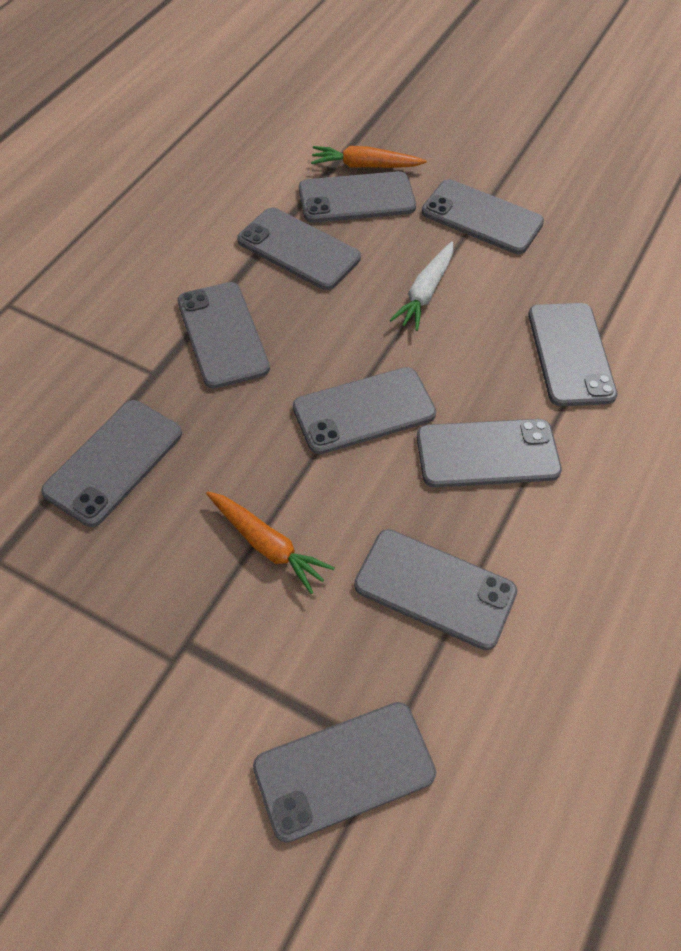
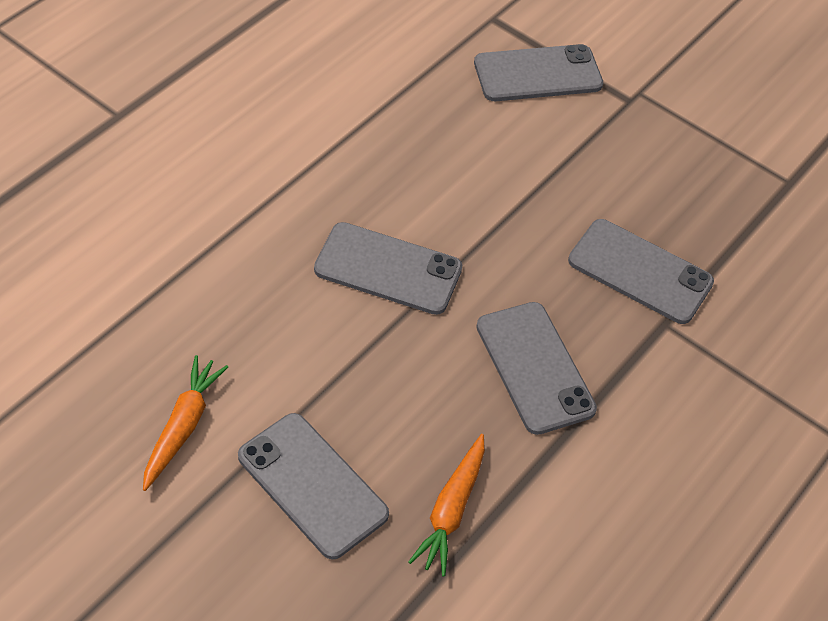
grey phone: [41,400,182,527] [177,282,270,389] [237,208,361,290] [253,702,436,843] [293,367,436,454] [299,171,416,223] [354,529,518,650] [417,419,562,488] [422,179,544,254] [528,303,617,406] = 10 -> [238,413,389,559] [314,222,462,315] [474,44,603,101] [476,302,597,435] [568,219,714,324] = 5
white carrot: [390,241,453,331] = 1 -> none = 0

